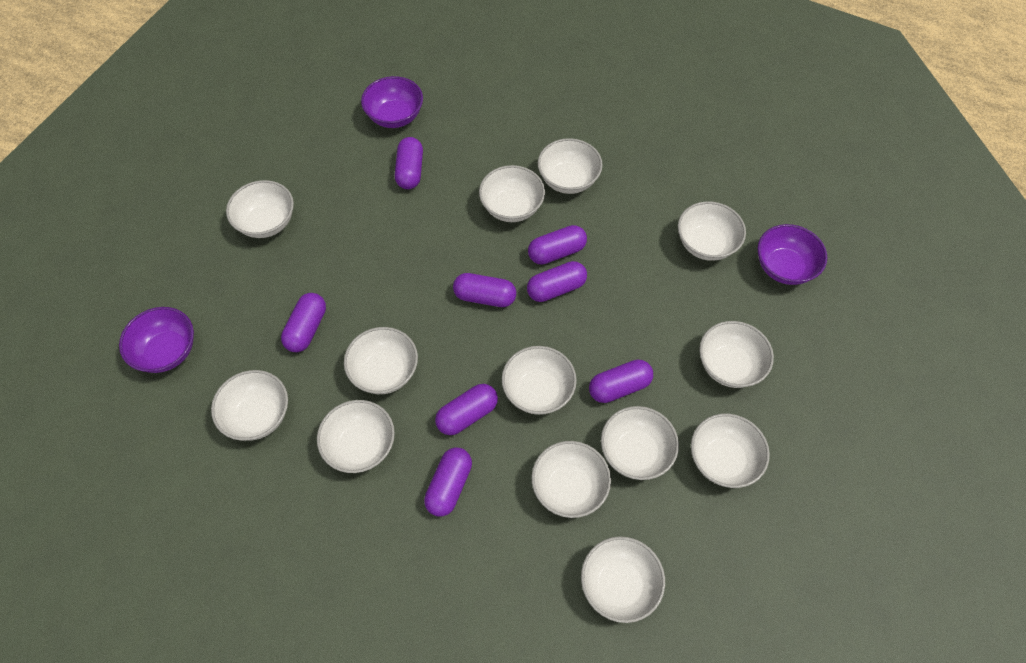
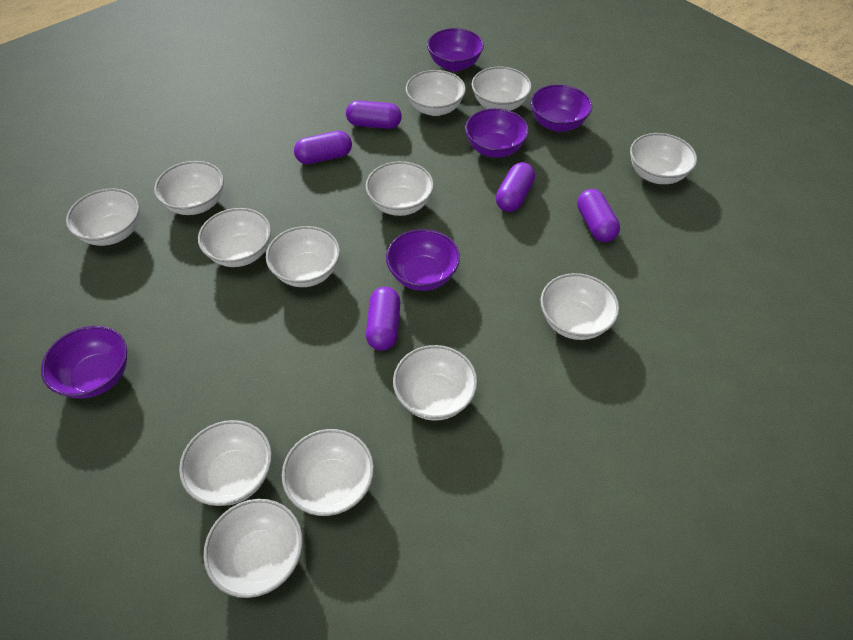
purple bowl: [119,307,194,373] [361,76,423,128] [757,224,827,285] = 3 -> [41,326,127,398] [386,229,460,291] [427,28,484,72] [465,108,529,158] [530,84,592,132] = 5
purple capsule: [281,293,326,352] [395,137,423,189] [424,448,472,517] [435,384,498,435] [453,273,516,307] [527,261,587,302] [528,225,587,265] [589,360,653,403] = 8 -> [294,131,352,164] [346,100,402,129] [366,287,400,351] [496,162,535,212] [577,189,620,242] = 5

